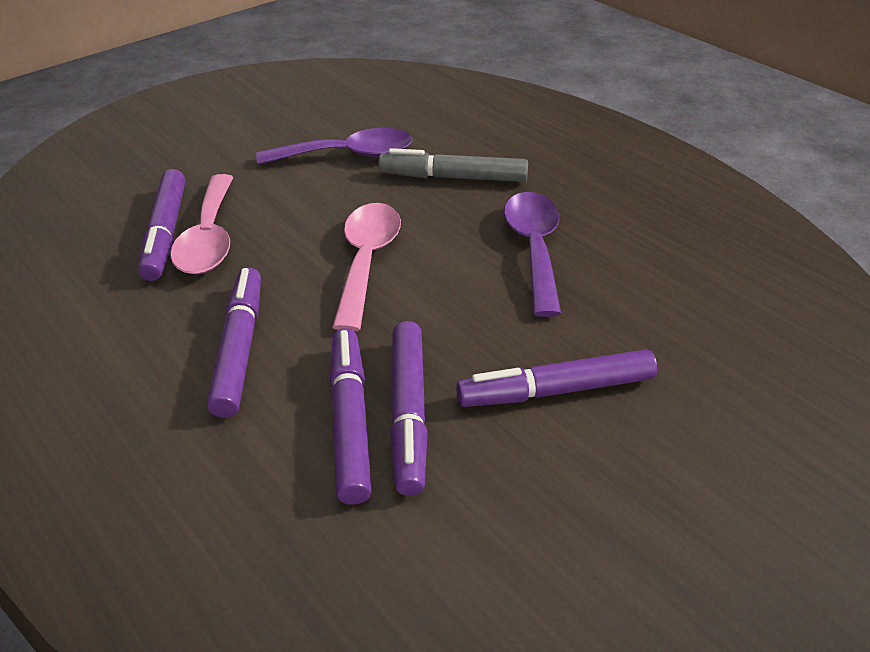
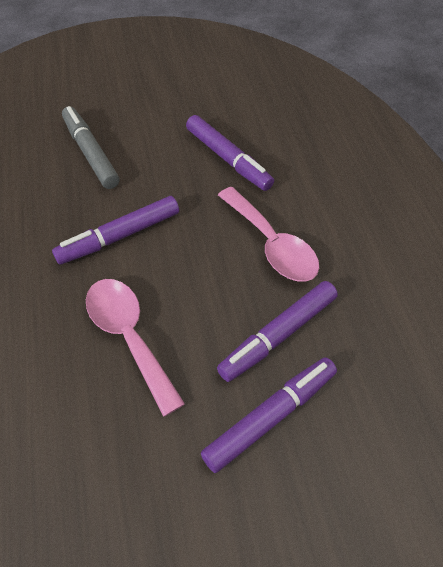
purple marker: [138,169,186,281] [207,267,261,418] [330,328,372,505] [390,321,428,496] [456,349,657,407] = 5 -> [52,196,179,265] [186,115,274,191] [201,357,337,473] [217,281,338,382] = 4
purple spoon: [256,128,413,165] [504,192,561,317] = 2 -> none = 0

